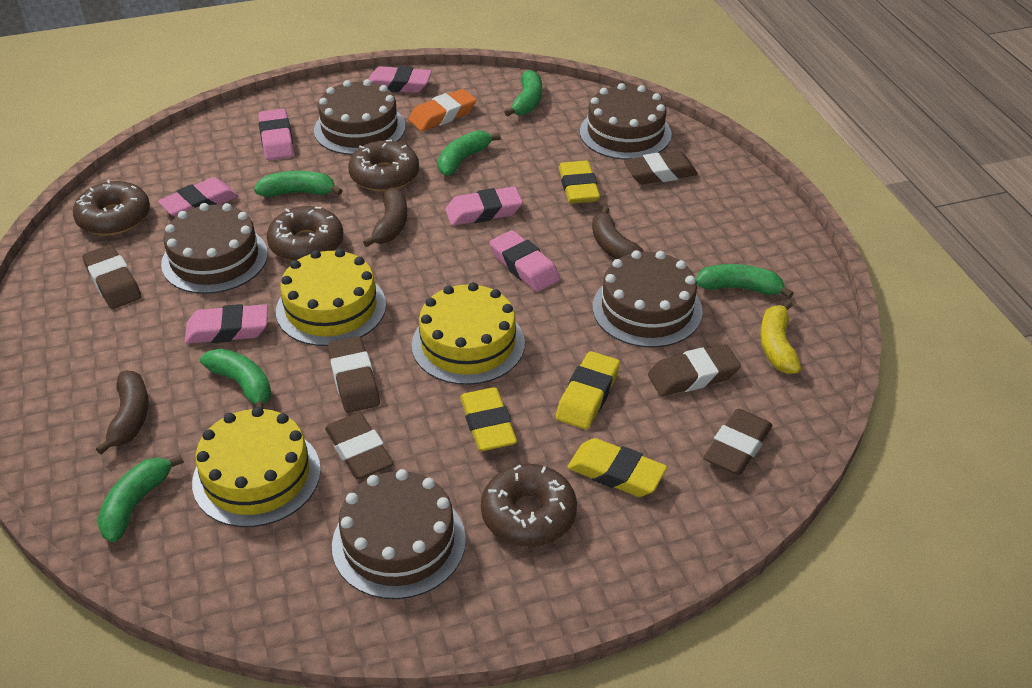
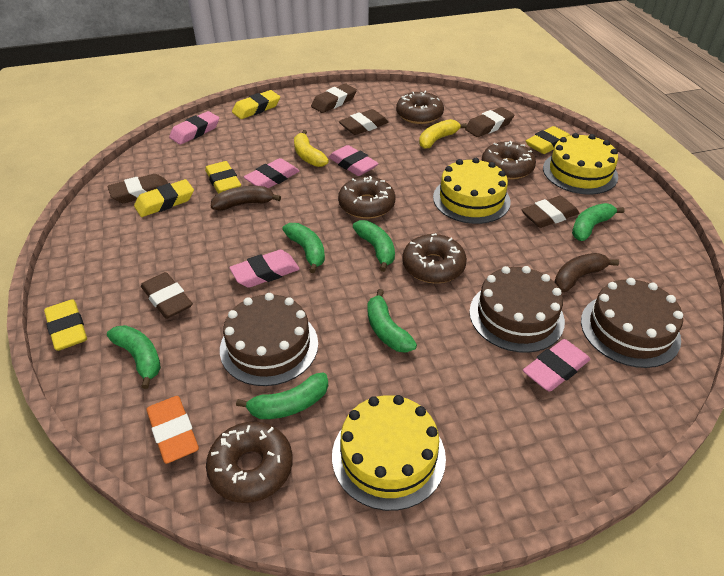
brown banana: [96,371,149,455] [363,187,407,247] [592,206,644,259] = 3 -> [211,186,281,211] [554,253,619,292] = 2
brown cake: [161,203,268,294] [314,79,405,155] [332,469,466,599] [580,83,672,160] [593,250,703,348] = 5 -> [220,293,318,386] [469,266,565,353] [581,278,683,368] = 3
brown donut: [73,179,150,236] [267,206,343,261] [348,140,419,192] [481,464,577,547] = 4 -> [206,421,293,503] [338,176,395,219] [396,91,444,124] [402,233,467,283] [482,141,536,180] = 5
pink eraser: [158,177,239,217] [185,304,268,344] [258,109,294,160] [369,66,432,93] [445,187,523,226] [490,230,560,292] = 6 -> [169,111,219,145] [229,250,300,288] [244,158,300,188] [329,145,379,176] [523,339,590,391] = 5
yellow banana: [760,300,801,374] = 1 -> [294,130,329,167] [419,119,467,149] = 2
yellow eraser: [460,387,517,451] [556,351,620,429] [559,161,600,204] [567,438,667,497] = 4 -> [44,299,87,351] [134,179,194,217] [205,161,241,194] [232,90,280,119] [526,126,570,154] = 5

